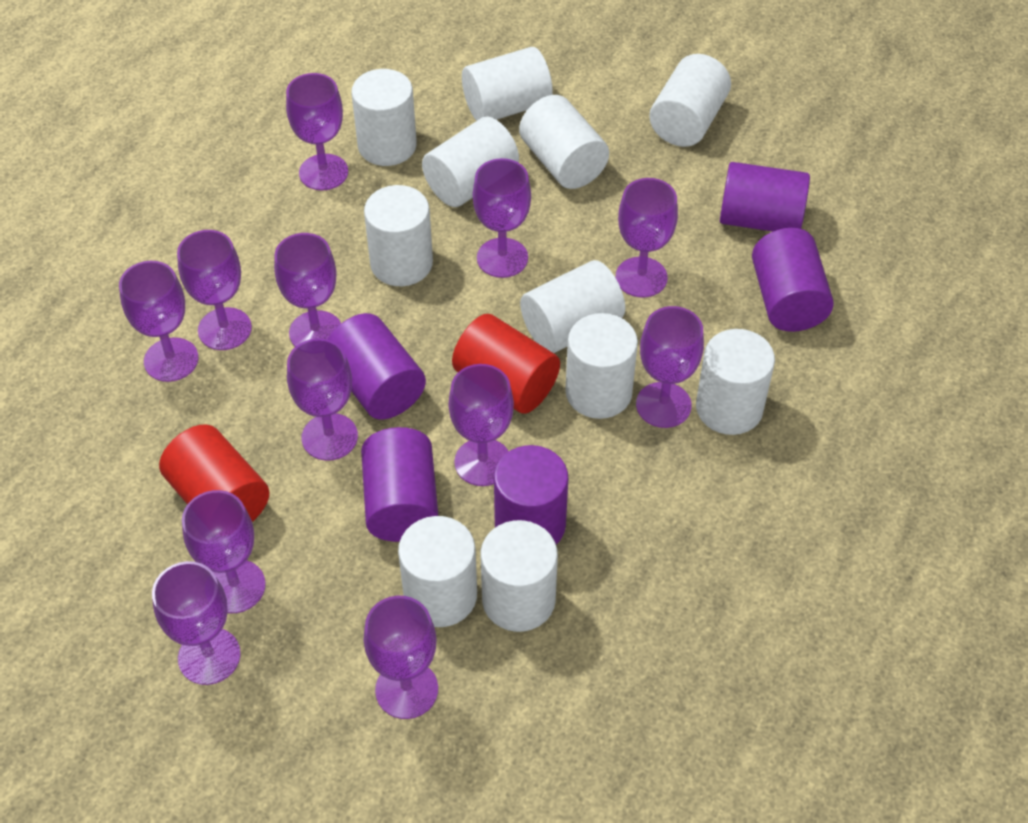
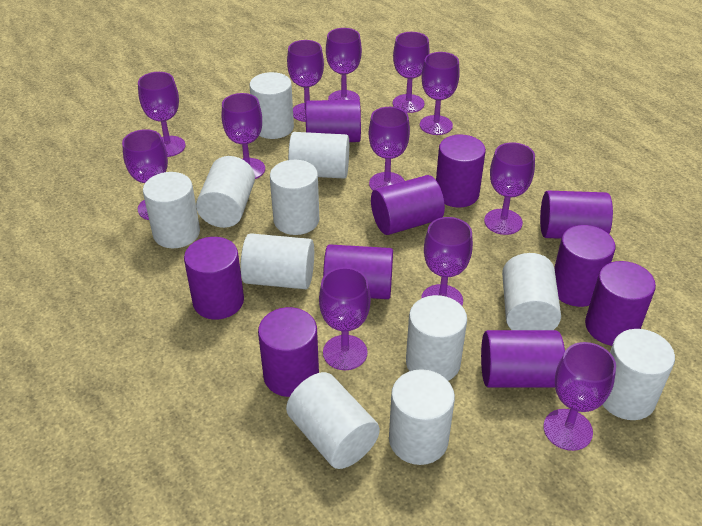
purple cylinder: [327,313,426,420] [361,427,438,542] [494,445,568,545] [720,162,810,232] [752,228,834,332] = 5 -> [184,237,244,319] [258,307,319,397] [306,100,361,142] [323,244,393,299] [371,175,445,235] [436,134,486,207] [481,330,565,388] [540,191,613,239] [554,225,615,307] [585,261,656,346] = 10
red cylinder: [159,424,269,522] [452,314,560,414] = 2 -> none = 0

